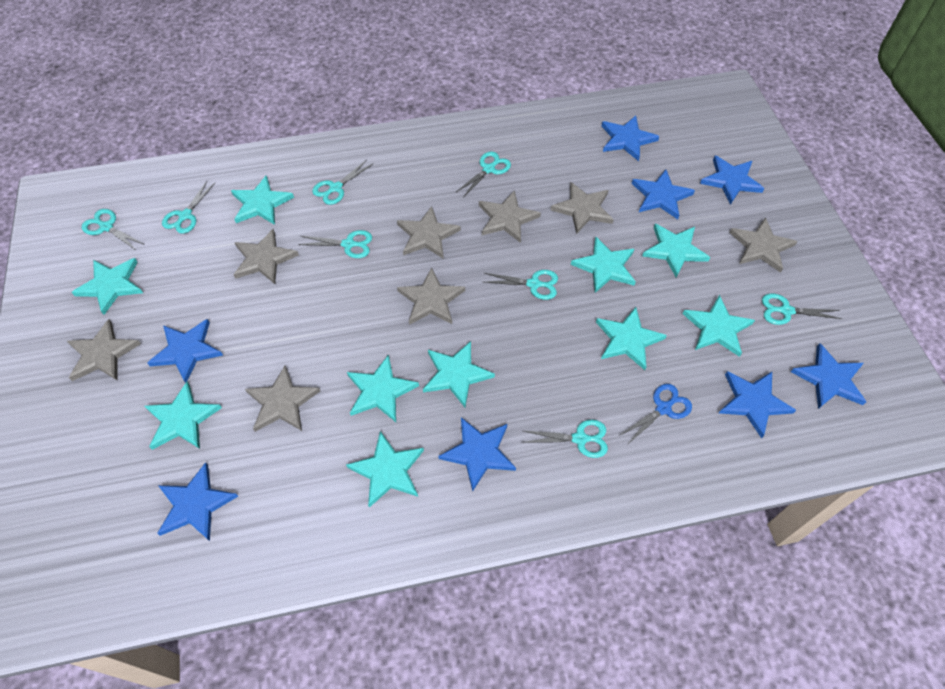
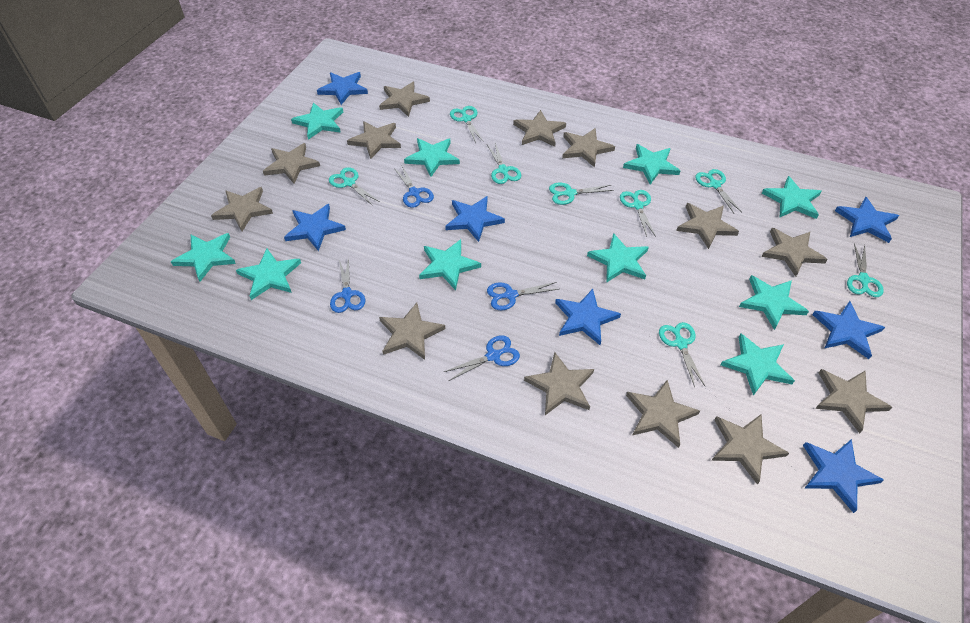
blue scissors: [620,384,692,445] = 1 -> [330,257,365,313] [394,166,434,208] [444,335,520,381] [487,282,559,310] = 4
blue star: [147,319,223,383] [157,462,238,541] [438,417,516,492] [602,116,659,161] [632,169,695,219] [700,156,765,205] [719,371,796,439] [791,343,866,409] = 8 -> [284,204,346,251] [317,72,368,105] [445,196,505,242] [555,289,621,345] [803,439,884,513] [812,301,885,359] [835,197,899,243] = 7
grey star: [67,319,141,381] [233,229,299,284] [245,366,320,432] [397,206,461,259] [397,268,465,325] [479,190,541,243] [551,182,614,234] [729,217,798,273] = 8 -> [211,187,273,231] [263,143,320,184] [347,121,401,159] [379,82,430,117] [379,303,445,360] [513,110,566,147] [524,352,594,415] [562,128,615,168] [626,380,700,448] [676,203,739,249] [712,414,789,485] [761,228,828,277] [815,369,892,433] = 13

